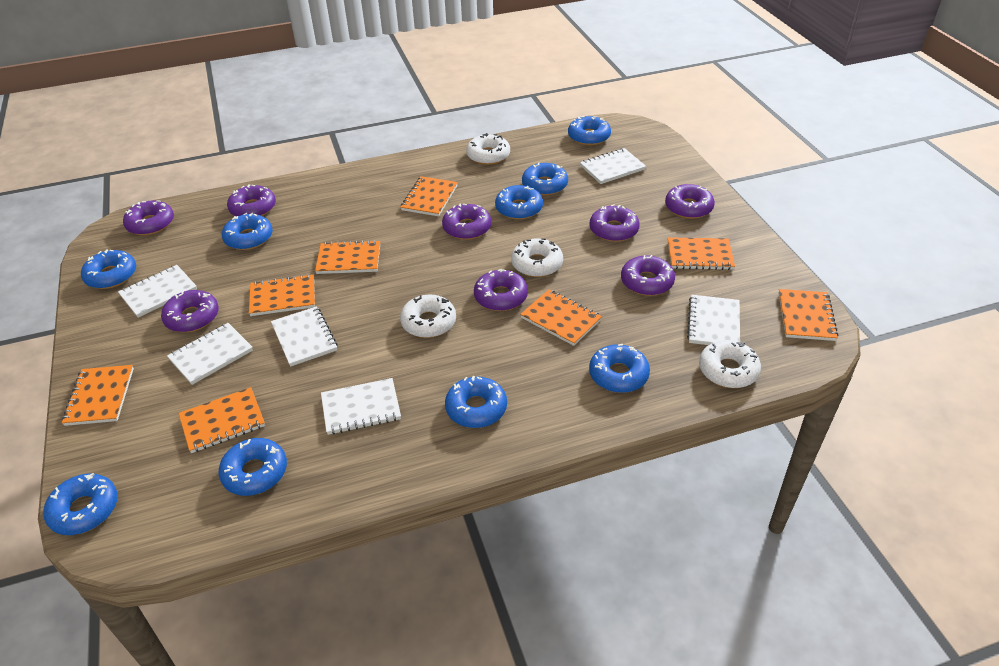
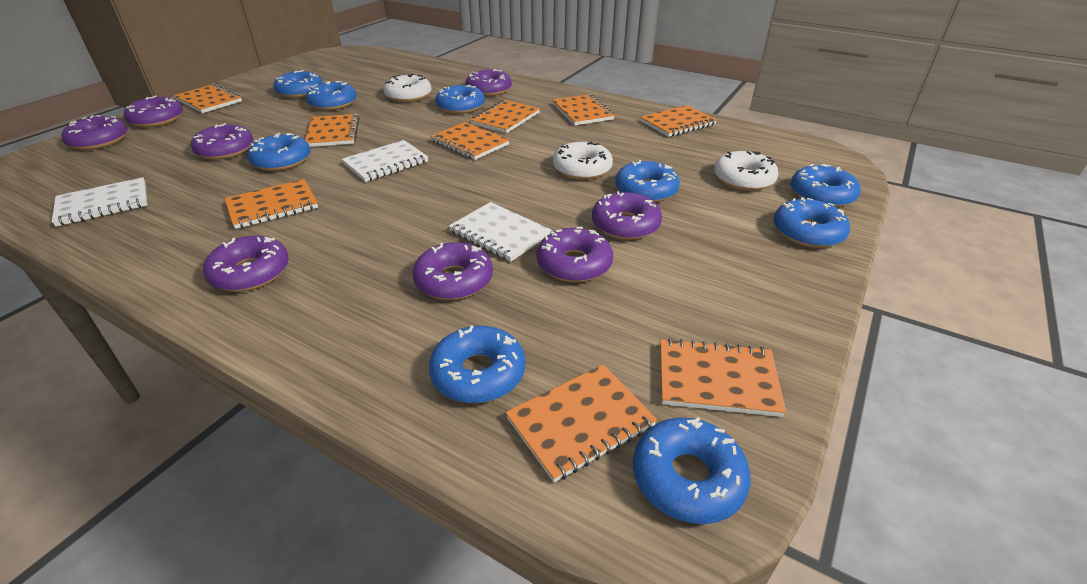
orange notebook: [62,365,134,426] [179,387,265,453] [249,274,315,316] [315,240,380,274] [401,176,458,216] [520,290,602,346] [668,237,735,270] [779,289,838,341] = 8 -> [174,84,242,113] [225,179,318,229] [305,114,359,147] [430,122,509,160] [470,100,540,133] [505,364,657,482] [552,94,615,125] [641,105,717,137] [660,338,786,417] = 9
white donut: [400,294,456,338] [466,133,510,165] [511,238,563,277] [699,340,761,388] = 4 -> [383,74,432,102] [553,141,613,180] [714,151,779,191] = 3
white notebook: [118,265,197,318] [167,323,253,385] [271,306,338,367] [321,378,401,435] [580,148,646,184] [687,295,740,345] = 6 -> [52,177,147,227] [342,140,428,182] [449,202,551,262] = 3

